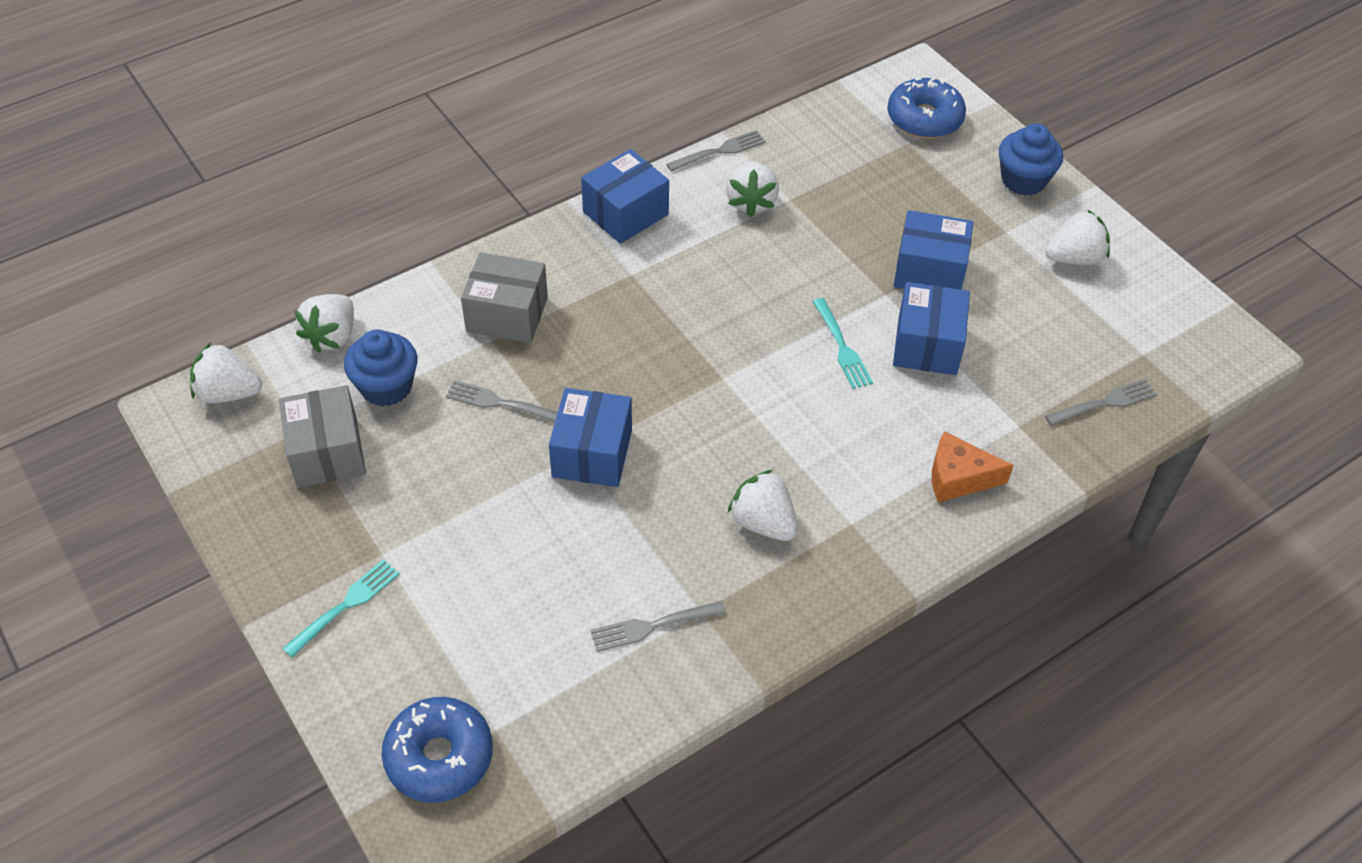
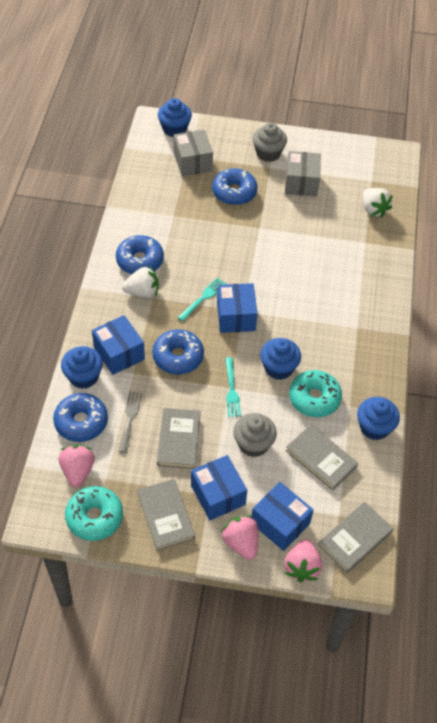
blue cupcake: [344,329,418,407] [999,123,1063,196] = 2 -> [61,346,103,389] [158,98,192,137] [260,338,301,380] [357,397,400,440] = 4
blue donut: [382,697,493,803] [887,77,966,139] = 2 -> [53,393,108,442] [116,235,164,274] [152,329,204,374] [212,168,258,205] = 4
grey book: none = 0 -> [137,479,195,551] [157,408,200,469] [285,425,358,491] [318,502,393,573] = 4
grey cupcake: none = 0 -> [233,413,277,457] [252,123,287,162] = 2
grey fork: [446,380,558,422] [591,601,726,652] [666,130,766,171] [1045,379,1157,426] = 4 -> [119,391,142,453] = 1
orange cheese: [932,431,1014,502] = 1 -> none = 0
pink strawberry: none = 0 -> [59,445,95,487] [221,515,258,560] [284,539,322,582] = 3
turquoise donut: none = 0 -> [65,486,123,541] [289,370,342,417] = 2
white strawberry: [190,343,262,404] [294,294,354,353] [726,162,779,217] [728,470,797,541] [1045,209,1110,265] = 5 -> [122,267,159,298] [363,188,393,218] = 2

